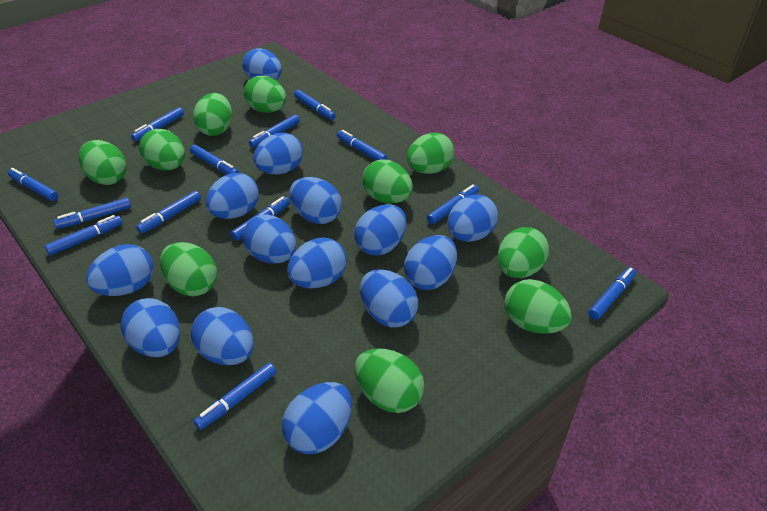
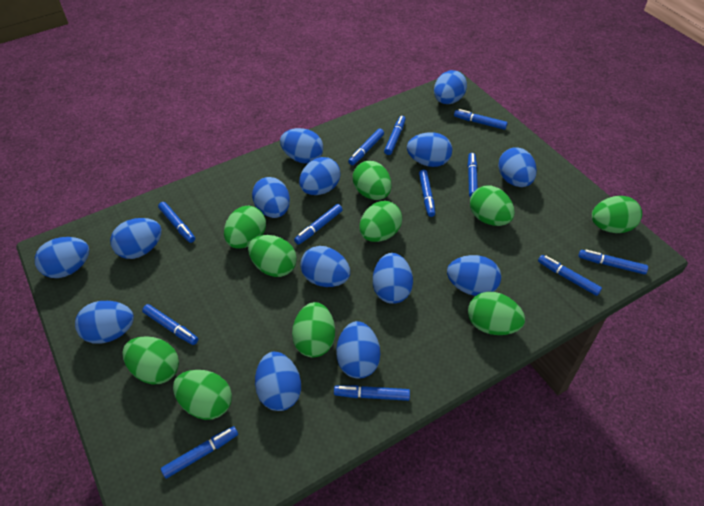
blue marker: [8,168,58,201] [45,215,123,255] [53,198,131,229] [131,107,184,142] [136,191,201,234] [190,145,239,174] [194,363,277,430] [231,196,290,241] [249,115,300,148] [294,90,336,120] [337,130,387,160] [427,184,479,224] [588,267,636,320] = 13 -> [142,304,198,345] [158,202,195,243] [161,426,238,479] [294,204,343,245] [334,385,410,401] [348,129,384,165] [384,116,406,155] [419,170,435,217] [454,109,508,130] [467,153,478,197] [538,255,602,296] [579,250,648,275] = 12

